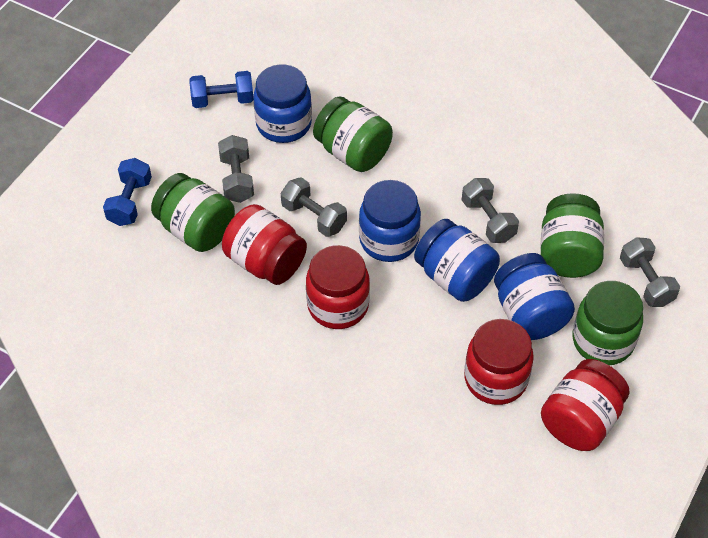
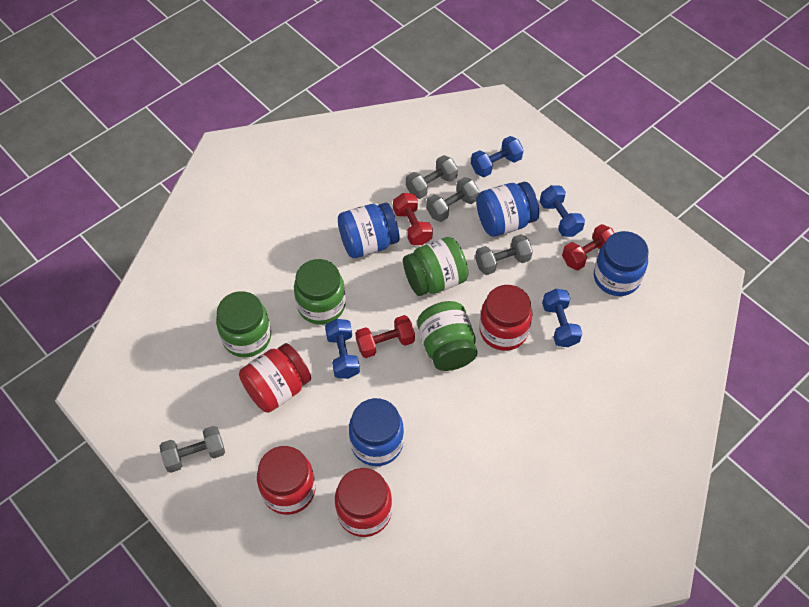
blue dumbbell: [103,158,152,226] [190,71,254,108] = 2 -> [325,319,360,379] [471,136,524,177] [540,185,585,237] [542,289,583,347] = 4
red dumbbell: none = 0 -> [355,315,415,358] [393,193,433,245] [562,224,614,270] = 3

